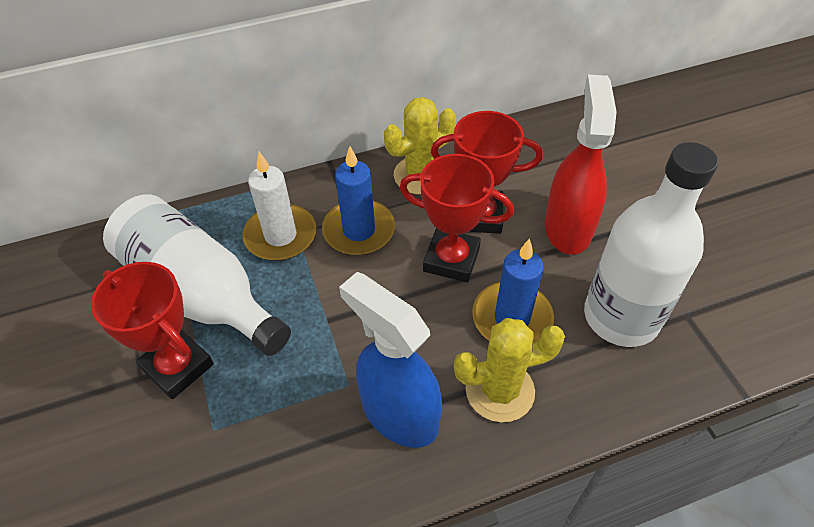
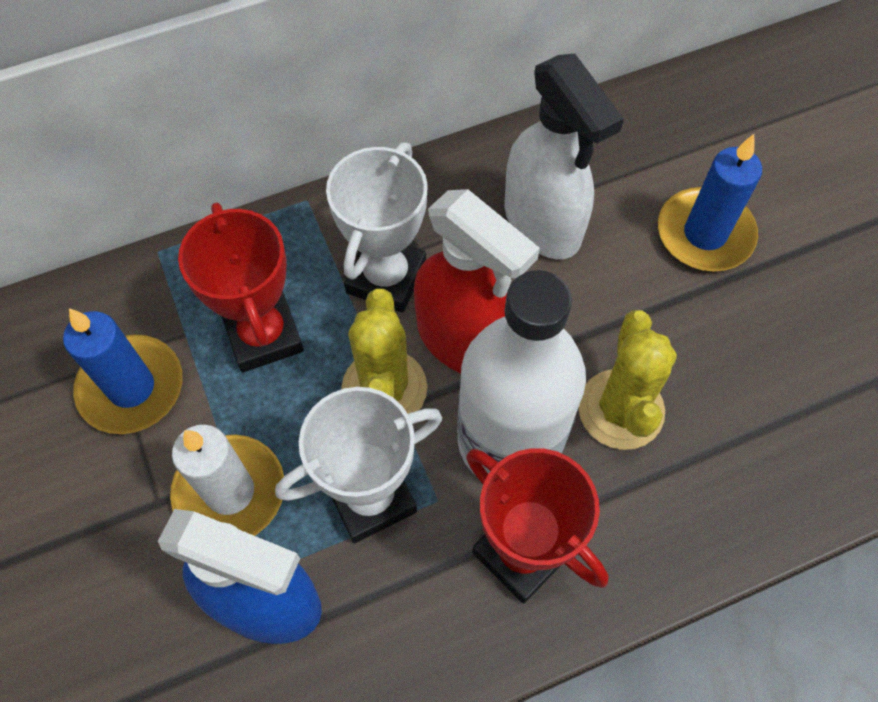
red trophy: [91,262,214,399] [400,154,514,283] [431,111,543,234] = 3 -> [178,202,304,372] [466,448,609,603] = 2
white bottle: [103,194,291,356] [584,142,718,347] = 2 -> [457,270,586,475] = 1
white spray bottle: none = 0 -> [505,54,624,259] = 1
white trophy: none = 0 -> [275,387,442,543] [326,143,428,313] = 2

